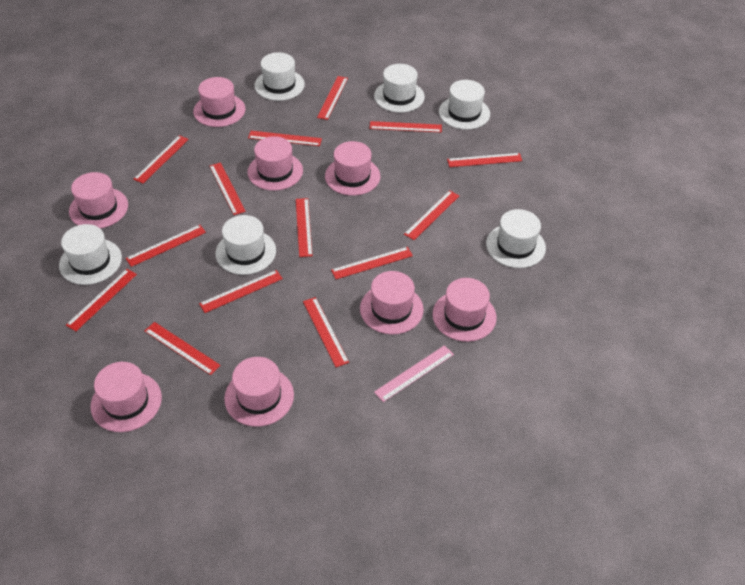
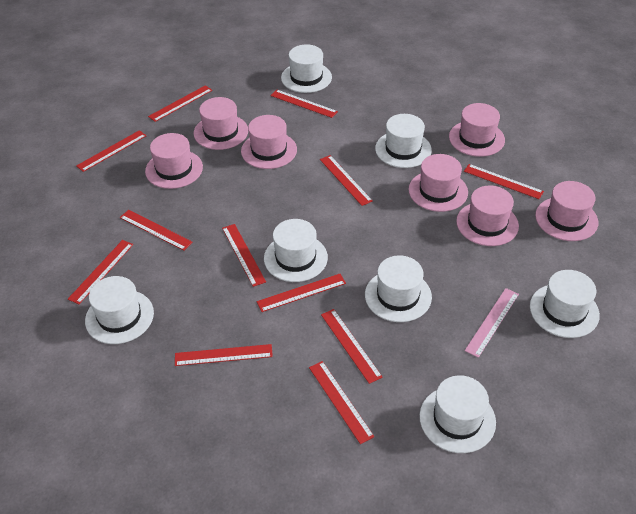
pink hat: [69,172,128,228] [90,362,162,432] [193,77,245,127] [224,357,294,427] [247,136,303,191] [325,141,380,196] [360,271,424,335] [433,278,497,342] = 8 -> [145,133,203,189] [193,97,248,150] [241,115,297,169] [408,154,468,212] [449,103,505,157] [456,186,519,246] [535,181,598,241] = 7
red ruler: [66,269,137,331] [126,225,206,267] [133,135,189,183] [145,322,221,375] [199,270,283,313] [209,162,246,215] [248,131,322,146] [296,198,313,257] [303,297,349,367] [317,76,348,120] [331,247,413,279] [370,121,442,132] [404,190,460,240] [447,153,522,167] = 14 -> [68,240,133,304] [76,130,146,172] [120,210,193,251] [148,85,212,122] [175,344,273,366] [222,224,266,287] [257,274,346,312] [270,89,338,118] [309,361,375,444] [320,155,373,206] [321,309,383,384] [464,164,544,199] = 12
white hat: [59,224,122,285] [215,215,276,275] [254,52,305,101] [374,64,425,113] [439,80,490,130] [486,209,546,268] = 6 -> [85,276,154,344] [264,219,328,282] [281,44,332,93] [365,255,432,322] [375,114,432,168] [419,375,496,453] [530,270,600,338] = 7

